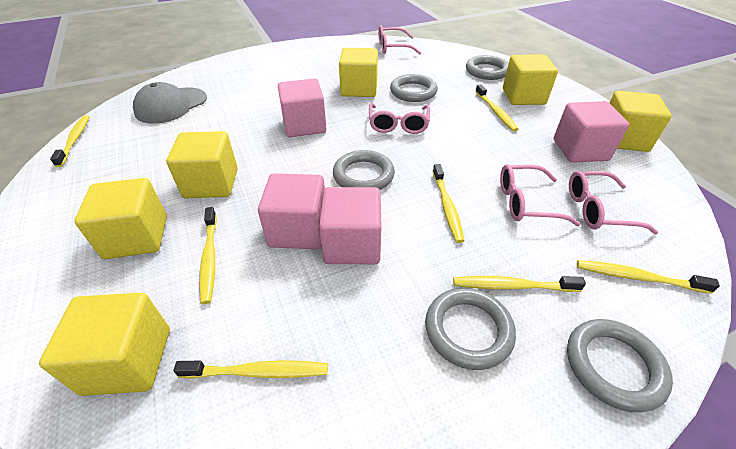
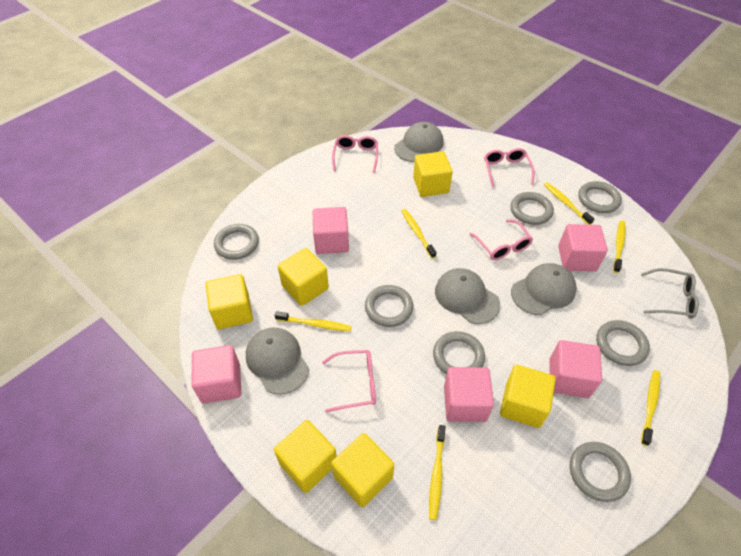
grey cap: [133,82,207,124] = 1 -> [246,327,309,395] [394,122,444,162] [435,268,500,324] [511,263,577,315] = 4
grey glasses: none = 0 -> [641,268,699,319] = 1
grey ring: [333,150,395,190] [390,74,438,102] [425,288,516,370] [466,55,509,80] [567,319,673,412] = 5 -> [214,224,259,260] [365,285,413,327] [433,331,485,374] [510,192,554,225] [570,442,631,502] [578,181,622,213] [596,320,650,366] = 7
pink cube: [258,173,325,249] [278,79,326,137] [319,187,382,264] [553,101,629,163] = 4 -> [192,345,241,403] [313,207,349,254] [444,367,494,422] [549,340,602,398] [558,224,608,271] = 5
yellow toothbrush: [50,115,89,167] [173,360,328,379] [199,207,217,304] [433,164,465,243] [453,276,586,292] [475,85,518,132] [577,260,720,294] = 7 -> [275,311,352,331] [401,209,437,258] [429,425,446,520] [544,182,594,225] [613,220,626,273] [641,370,660,446] = 6

